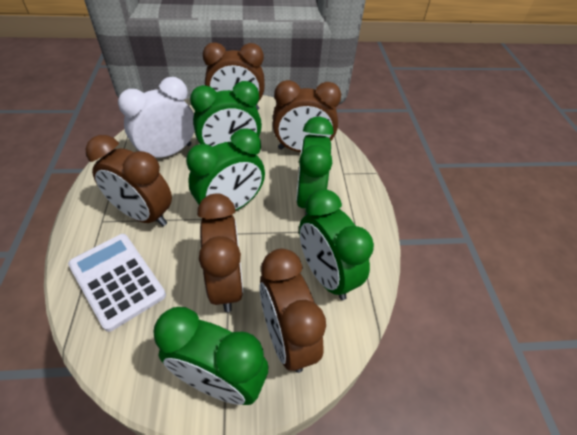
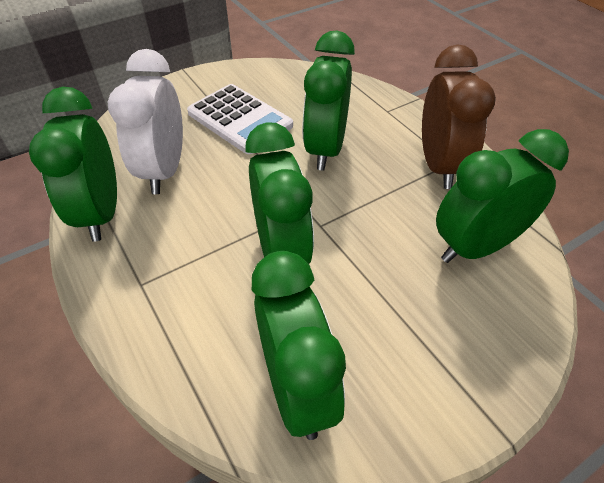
brown clock: [86,135,172,226] [197,193,243,312] [203,42,265,110] [259,249,326,373] [273,80,341,152] = 5 -> [422,44,496,189] = 1

